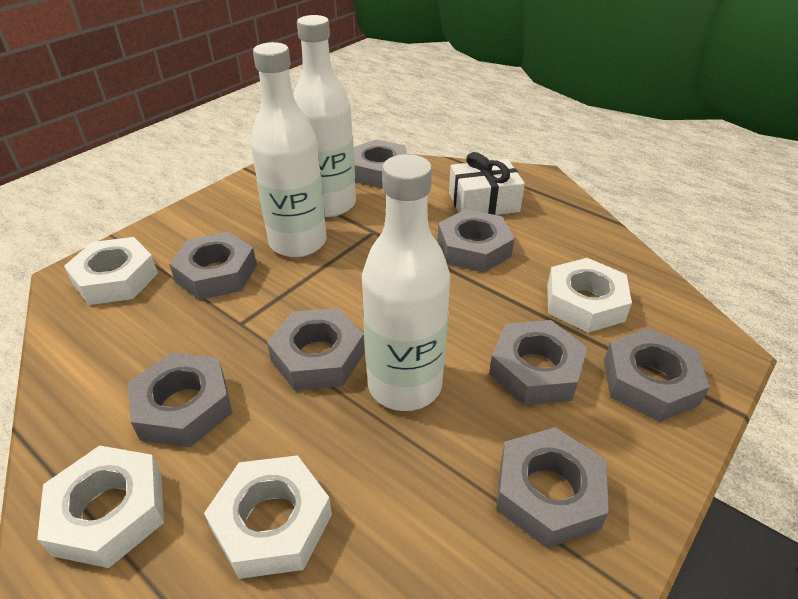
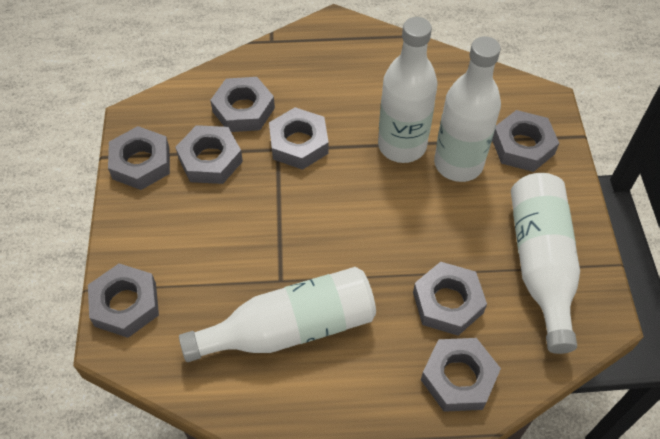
white bottle: [251,42,327,257] [293,15,356,217] [362,154,450,411] = 3 -> [179,267,376,362] [378,17,438,163] [434,36,501,182] [511,173,580,354] = 4
white gift: [449,152,525,215] = 1 -> none = 0
white nut: [37,445,164,568] [64,237,158,305] [204,455,332,579] [547,258,632,333] = 4 -> none = 0

